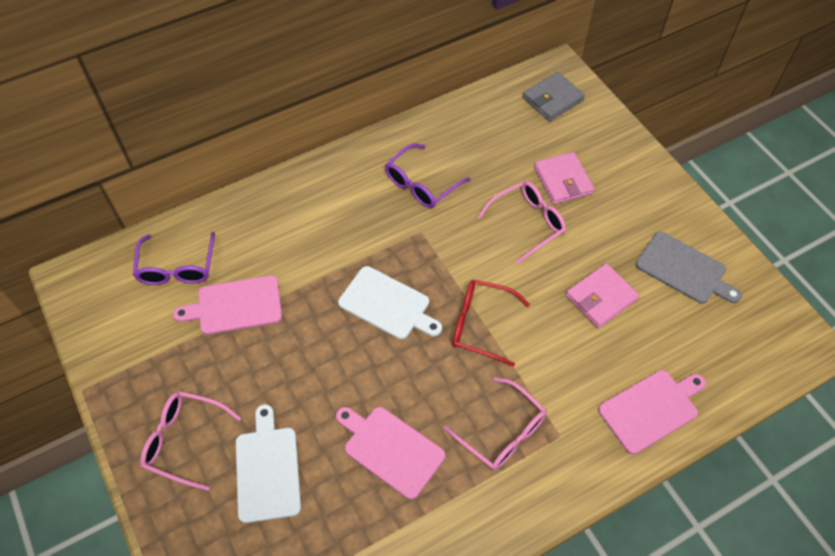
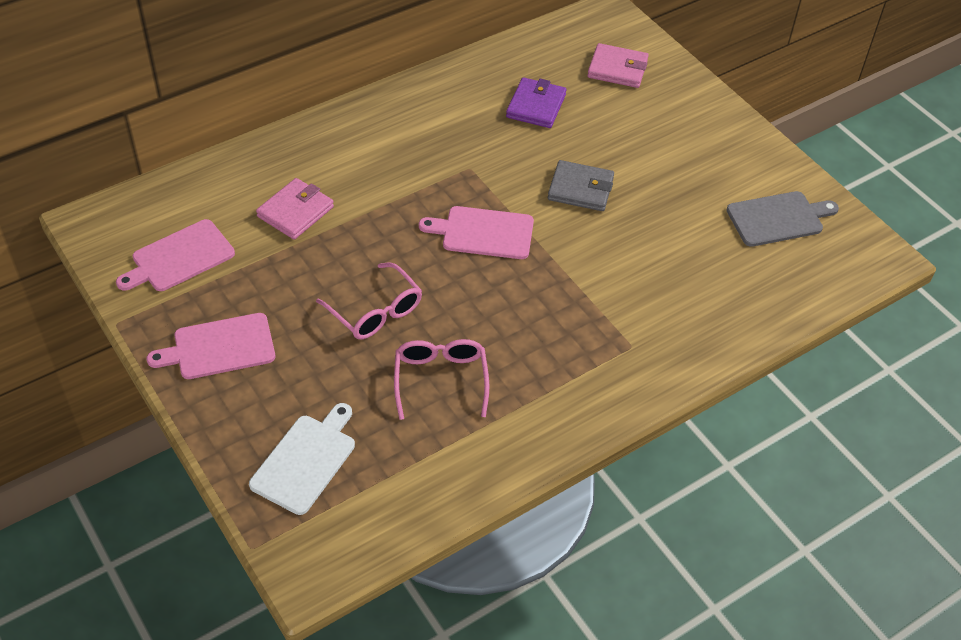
pink glasses: [140,391,241,491] [444,377,547,471] [478,181,566,264] = 3 -> [316,263,422,339] [394,339,489,420] = 2
purple glasses: [133,232,215,285] [385,144,470,208] = 2 -> none = 0
purple wallet: none = 0 -> [506,77,566,128] = 1
red glasses: [453,280,530,367] = 1 -> none = 0
white cutting board: [236,404,301,523] [338,266,442,339] = 2 -> [249,403,355,515] = 1

